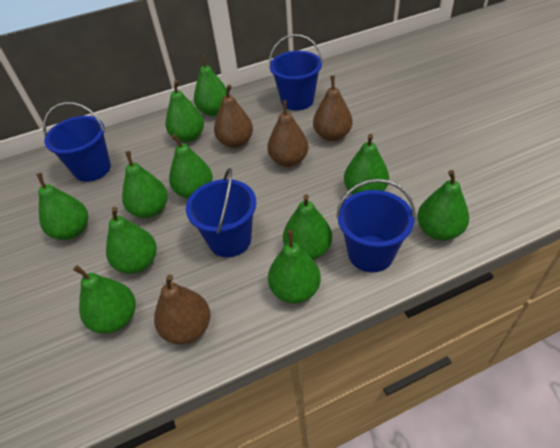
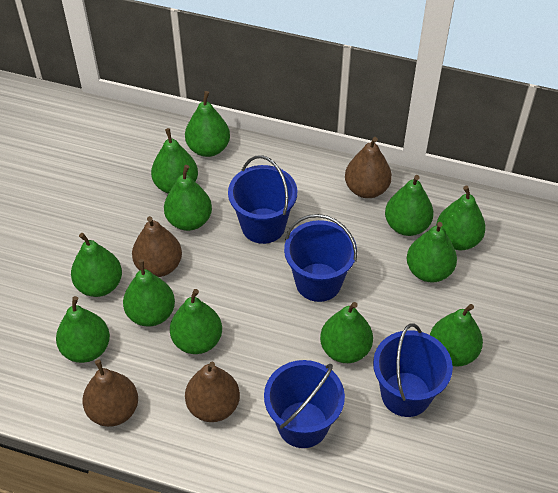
green pear: [36,173,88,240] [73,265,136,334] [106,207,157,274] [122,151,168,218] [165,80,204,142] [169,134,213,199] [194,54,227,116] [268,230,321,303] [283,194,332,260] [344,134,389,195] [417,170,469,241] = 11 -> [56,296,110,363] [71,233,122,297] [123,259,175,327] [151,128,198,194] [164,165,212,231] [170,289,222,354] [185,91,230,157] [320,302,373,363] [385,175,434,236] [407,222,457,283] [430,304,483,367] [436,186,486,250] = 12

